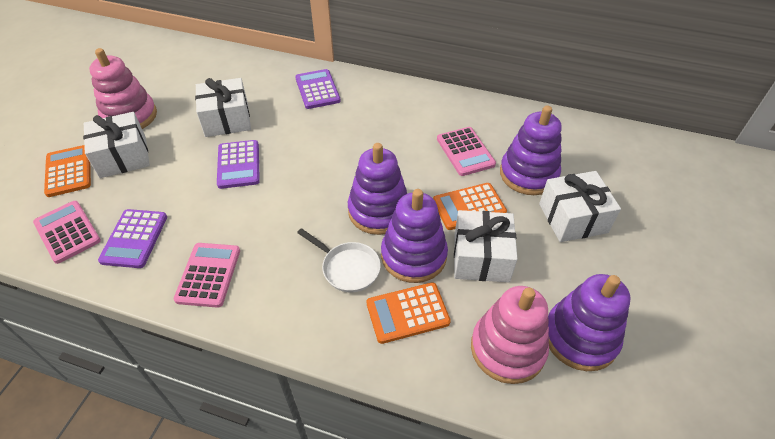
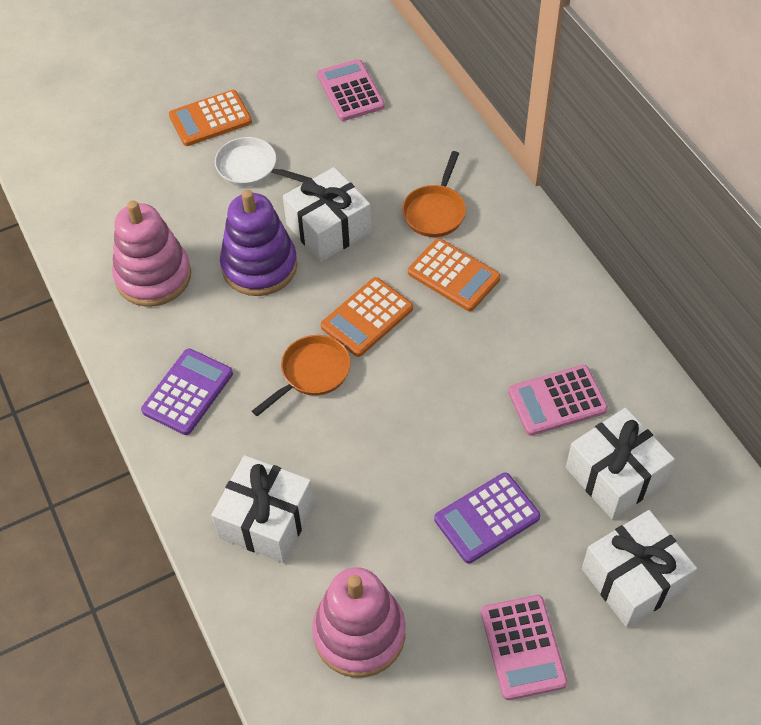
orange pan: none = 0 -> [252,335,351,416] [402,151,466,237] = 2
purple calculator: [98,209,167,268] [217,140,260,189] [295,69,341,109] = 3 -> [141,348,233,435] [434,472,541,564] = 2
purple stacking toy: [348,143,407,235] [381,189,448,283] [500,105,562,195] [548,274,631,371] = 4 -> [220,190,297,296] = 1

